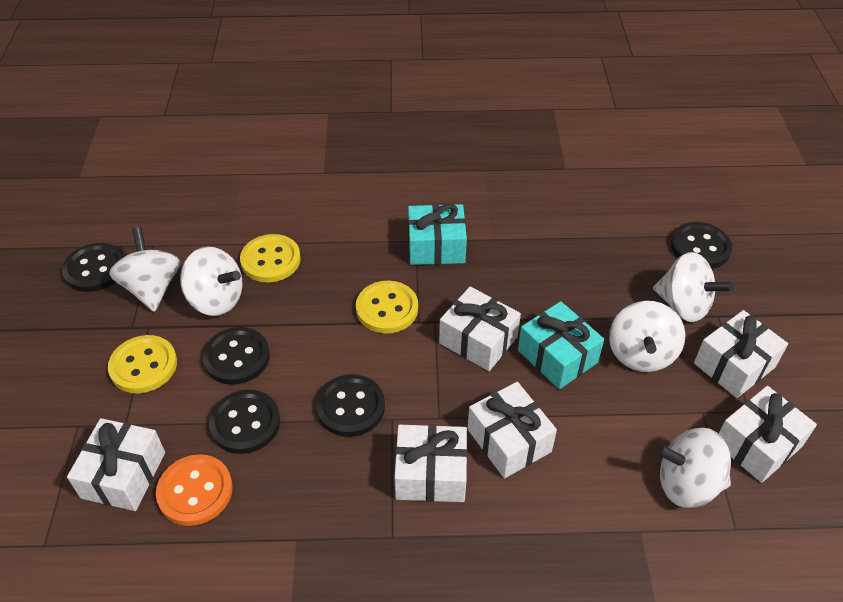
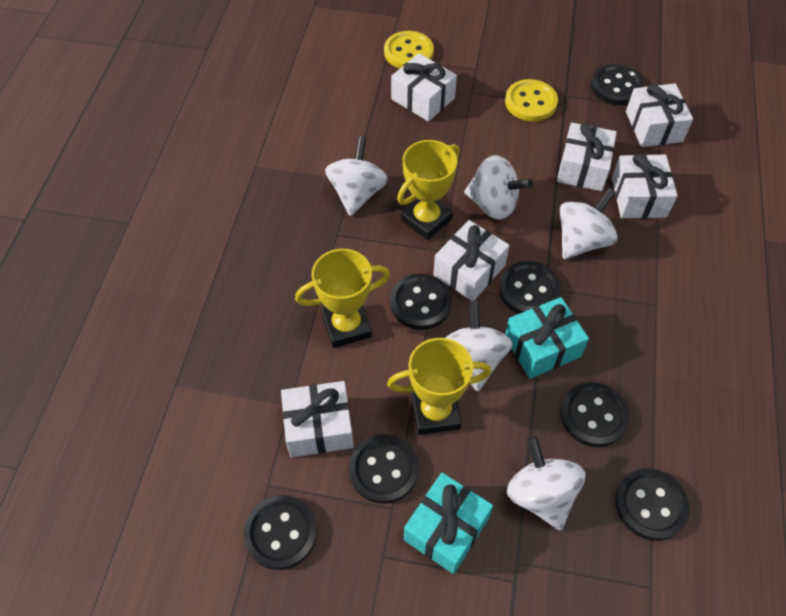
black button: [62,243,124,292] [202,327,270,385] [209,390,280,454] [316,374,385,437] [671,222,732,269] = 5 -> [244,495,317,570] [349,434,419,504] [390,273,452,330] [499,261,561,314] [560,382,630,447] [591,64,644,105] [615,468,690,541] = 7
orange button: [156,454,233,526] = 1 -> none = 0
yellow button: [108,335,177,393] [240,234,301,282] [356,281,418,333] = 3 -> [384,31,434,68] [505,79,558,121] = 2
yellow trophy: none = 0 -> [295,249,390,348] [387,338,491,435] [397,140,460,240] = 3

